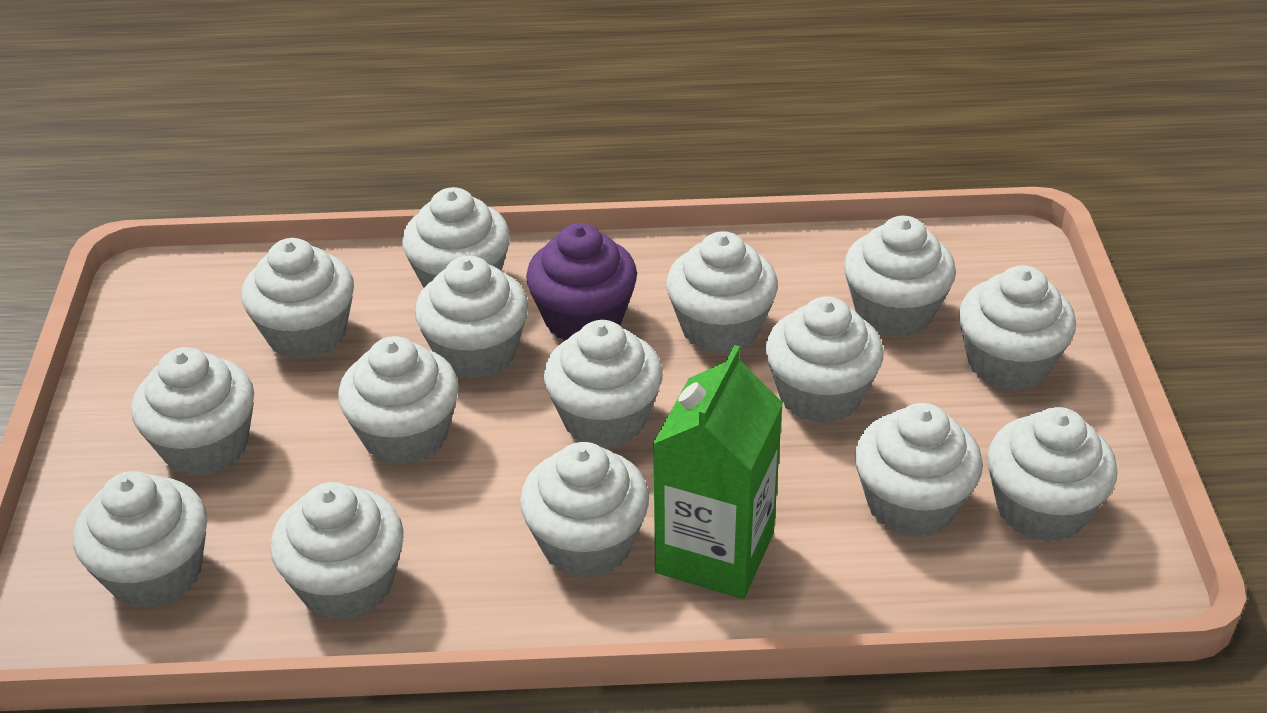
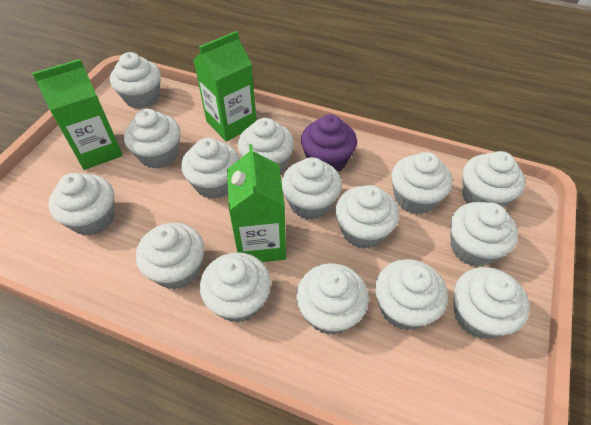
green carton: [653,345,783,599] = 1 -> [32,59,123,170] [194,31,257,142] [227,144,286,262] = 3

